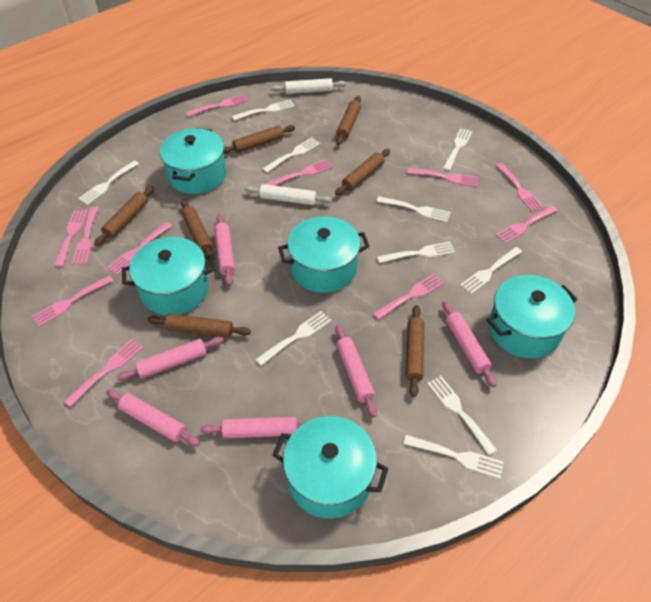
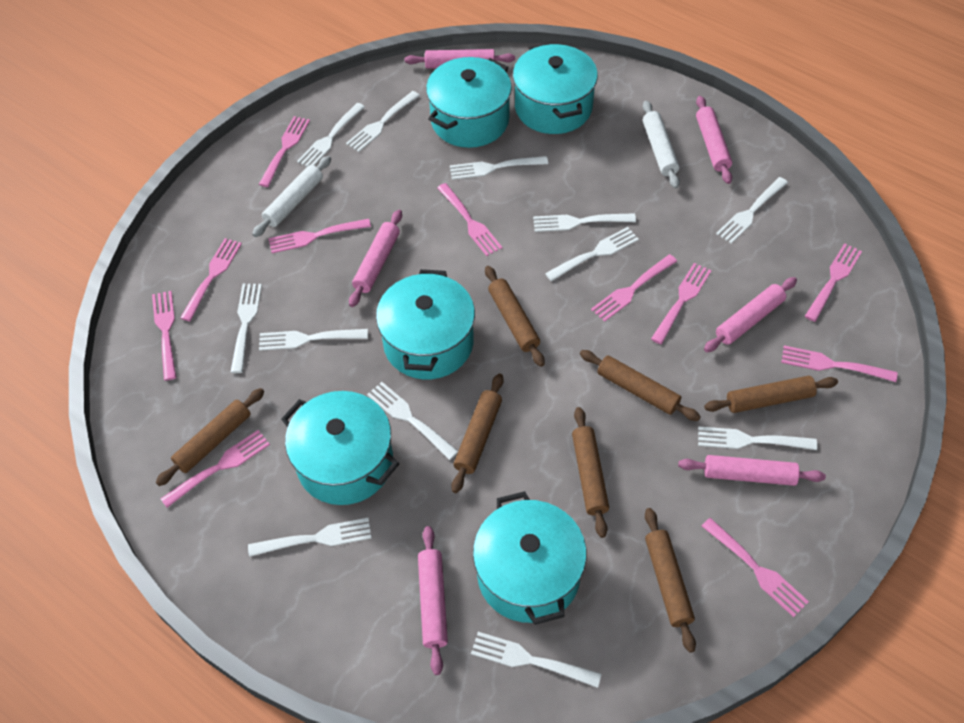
white fork: [78,160,139,205] [232,99,295,121] [255,311,331,366] [263,138,320,172] [377,196,451,222] [377,242,455,263] [403,435,504,479] [427,376,497,455] [443,128,472,171] [460,247,522,294] = 10 -> [231,284,262,373] [248,518,371,557] [259,329,368,351] [297,103,365,167] [346,91,420,152] [367,382,458,460] [450,156,548,180] [471,632,601,688] [533,213,636,232] [545,227,639,281] [698,426,817,450] [716,177,788,244] = 12

